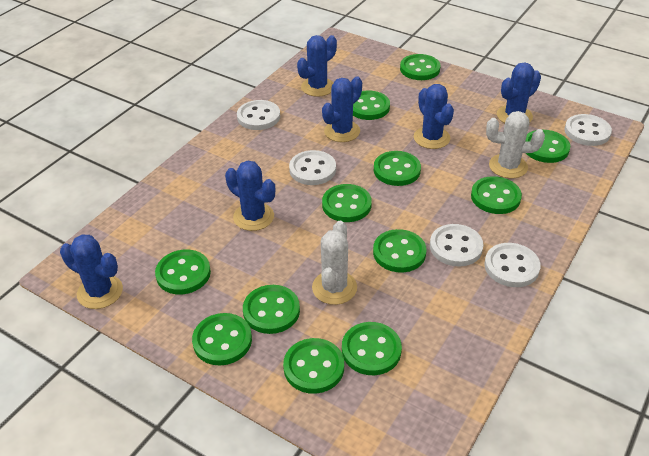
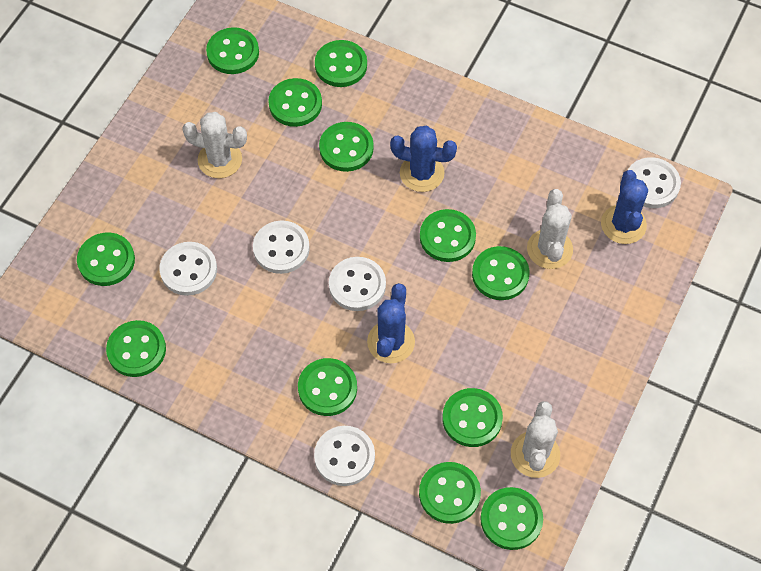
blue cactus: [60,234,123,309] [225,161,275,231] [297,35,337,97] [322,76,362,142] [414,84,454,149] [497,62,541,123] = 6 -> [367,283,415,363] [390,126,457,192] [601,170,648,244] = 3
white cactus: [312,221,357,305] [486,111,545,178] = 2 -> [182,112,247,178] [511,401,560,478] [527,189,573,269] = 3

